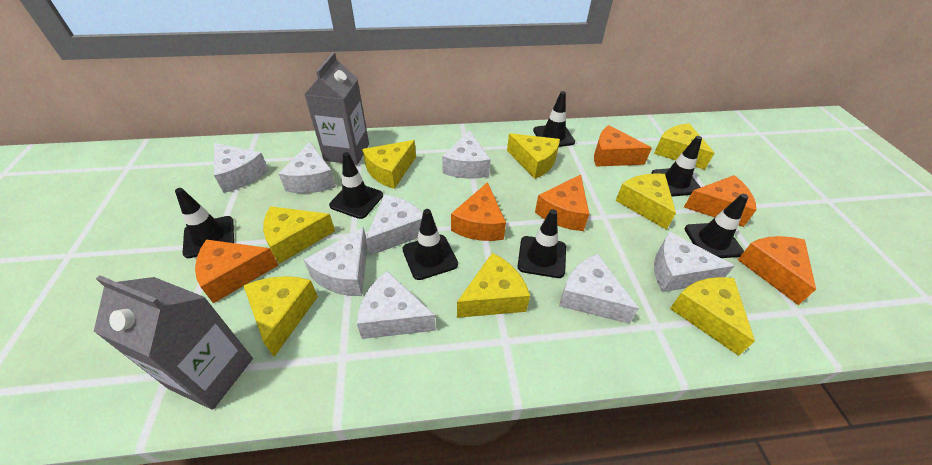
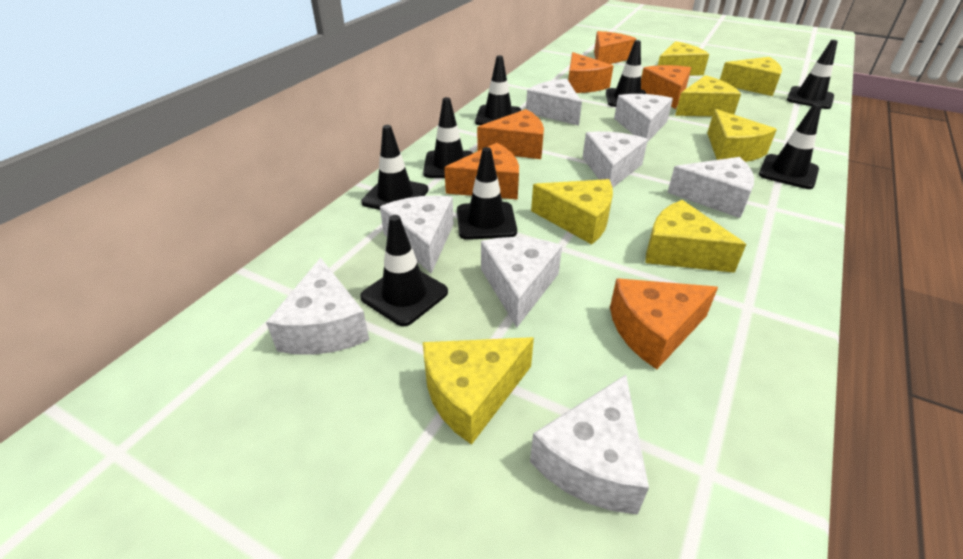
black traffic cone: [175,188,234,258] [329,152,383,219] [402,209,458,280] [517,209,566,278] [533,91,575,147] [651,136,702,197] [685,194,748,258] = 7 -> [360,215,448,326] [361,125,429,210] [423,97,473,178] [457,147,517,240] [475,55,521,125] [606,40,646,107] [759,103,822,189] [787,40,838,109] = 8
grey carton: [94,275,253,410] [304,52,369,165] = 2 -> none = 0
yellow cheese: [243,276,318,357] [263,206,335,264] [362,140,416,189] [457,253,530,318] [507,133,560,179] [616,173,676,230] [654,124,714,170] [670,277,755,356] = 8 -> [423,337,534,445] [531,179,613,244] [645,200,746,273] [658,41,709,76] [675,75,741,116] [707,109,777,162] [720,57,782,96] = 7

